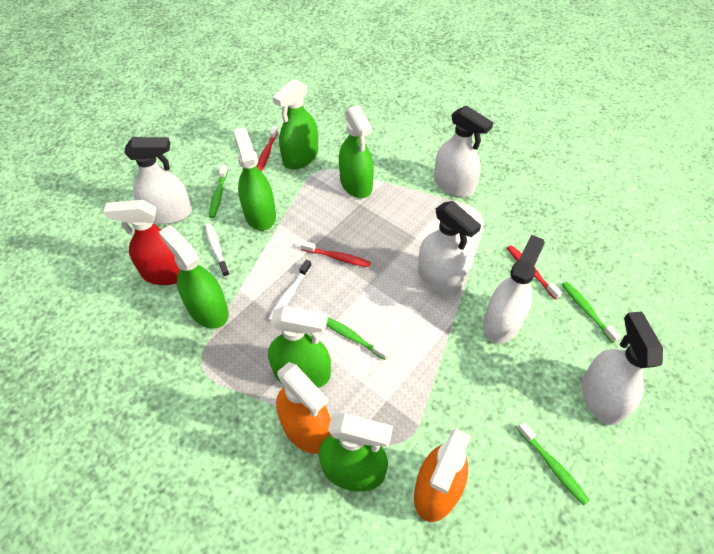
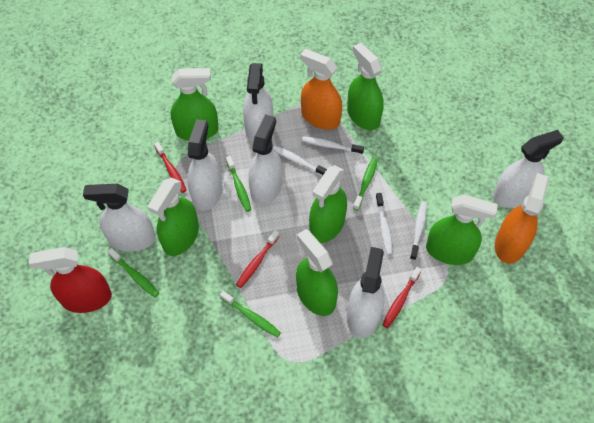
white spray bottle: [124,137,192,224] [418,201,481,295] [434,106,494,197] [483,235,545,343] [581,311,663,425] = 5 -> [83,184,155,252] [187,119,222,211] [243,63,273,142] [248,115,282,206] [347,247,385,338] [493,130,564,208] = 6
white toothbrush: [205,223,230,277] [268,260,312,321] = 2 -> [273,146,327,176] [302,136,364,155] [376,193,393,255] [410,202,427,261] = 4

